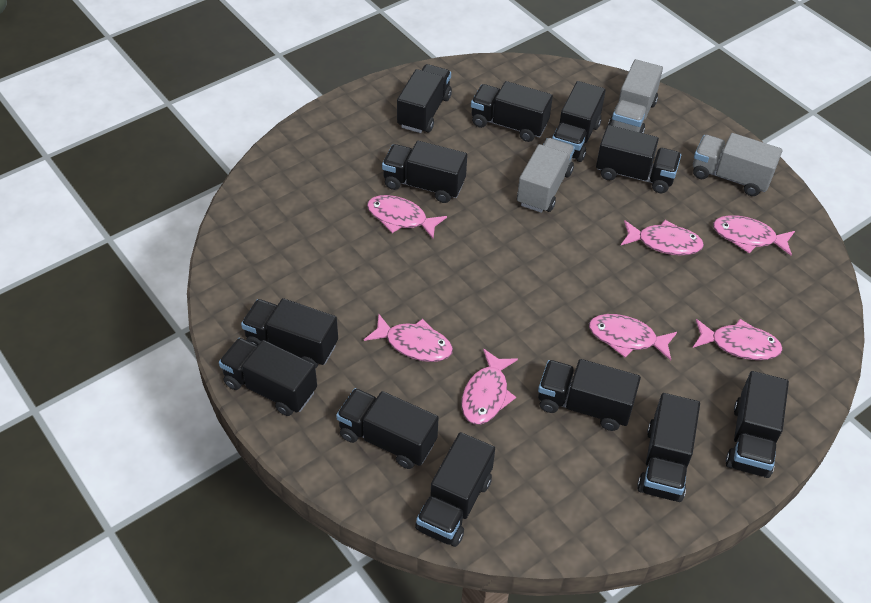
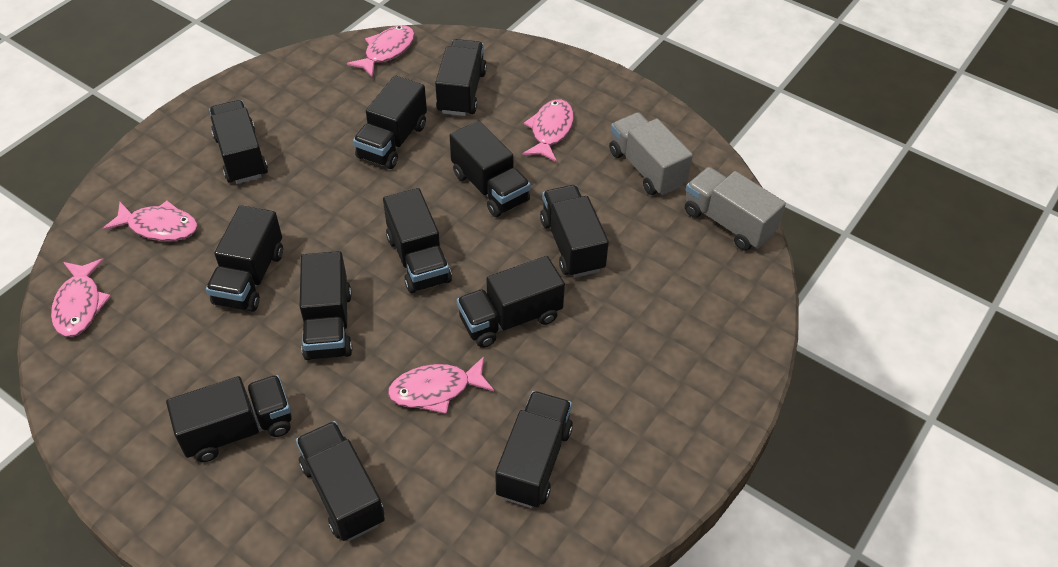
grey truck: [517,138,575,213] [608,59,663,133] [693,133,783,196] = 3 -> [609,112,693,195] [685,167,786,251] = 2
pink fish: [364,314,453,362] [367,195,447,239] [461,349,518,425] [589,314,677,360] [621,220,704,255] [693,319,783,360] [713,215,795,255] = 7 -> [51,259,111,337] [103,201,198,241] [347,25,415,77] [388,356,494,414] [522,99,574,162] = 5

